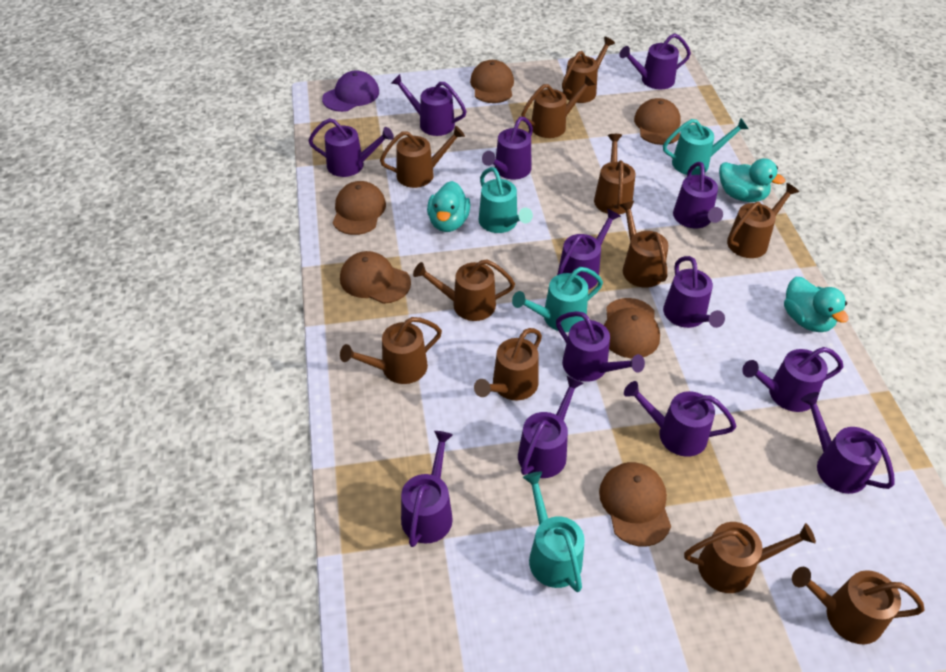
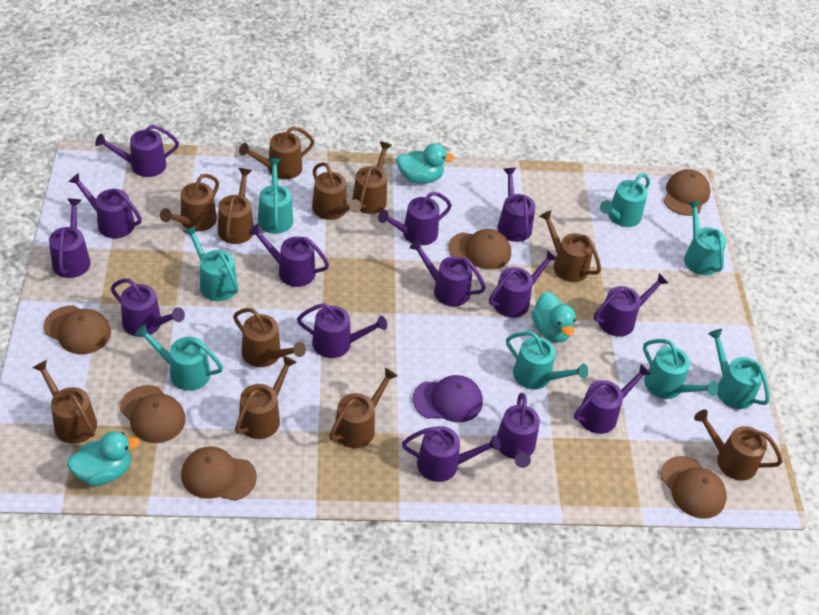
purple watering can: [308,118,394,177] [391,74,467,136] [401,431,453,547] [482,117,533,179] [518,376,584,478] [556,311,645,382] [557,209,621,290] [619,34,691,89] [624,381,736,457] [663,256,725,328] [673,162,723,228] [742,347,843,412] [801,392,894,494] = 13 -> [49,199,91,278] [68,173,142,238] [95,125,179,177] [111,278,185,337] [248,224,329,287] [297,303,387,358] [378,192,452,245] [402,426,501,482] [409,239,486,306] [489,250,557,318] [496,393,540,468] [497,168,535,242] [574,364,651,434] [594,273,668,337] = 14
turquoise watering can: [479,167,533,233] [512,267,603,332] [523,472,585,592] [663,118,749,175] = 4 -> [135,324,223,391] [183,225,239,301] [258,158,293,234] [506,331,588,389] [600,173,650,227] [643,339,718,399] [684,201,727,275] [708,329,770,409] = 8

